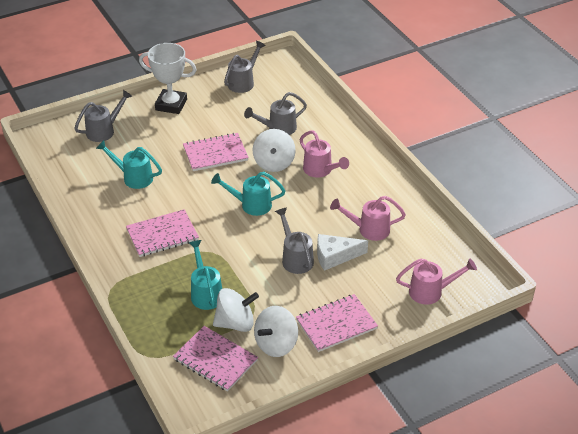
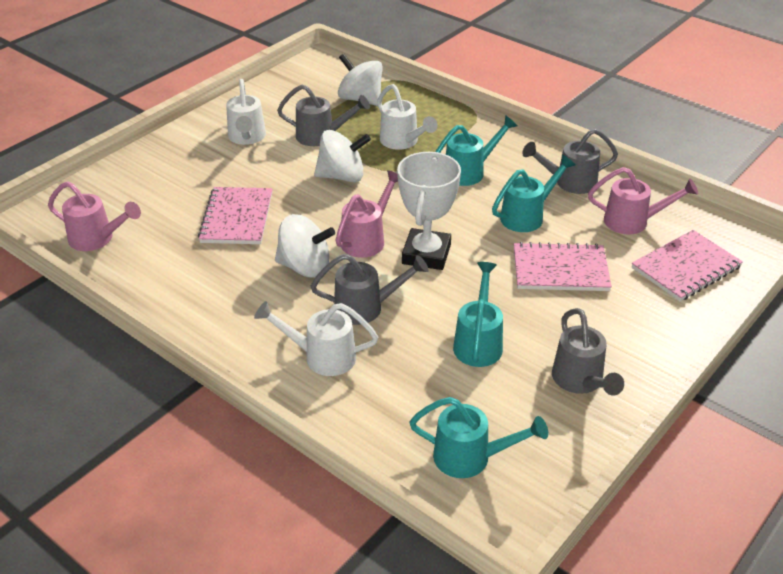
pink notebook: [126,209,199,257] [173,326,258,392] [183,133,249,171] [296,294,378,352] = 4 -> [198,187,272,244] [514,242,612,291] [632,230,743,301] = 3
turquoise watering can: [96,140,162,189] [189,240,222,310] [211,172,285,216] = 3 -> [409,397,548,478] [435,115,517,186] [453,262,503,367] [492,154,576,232] = 4
white cheese: [317,234,368,271] = 1 -> none = 0
white watering can: none = 0 -> [226,79,266,145] [254,301,378,376] [377,84,437,150] = 3

